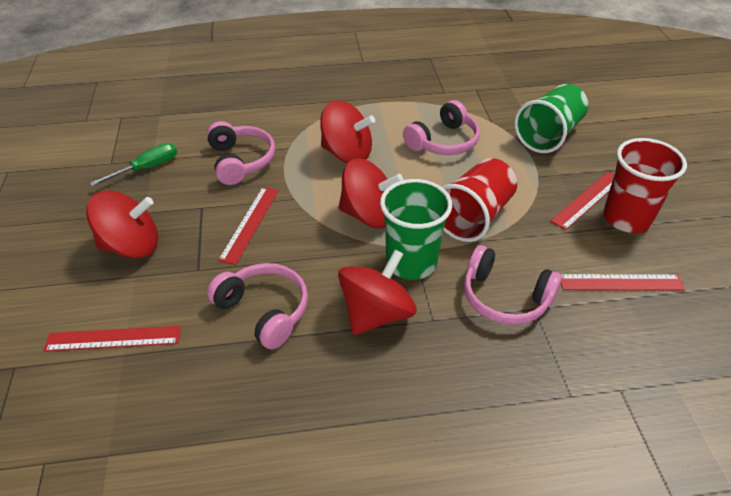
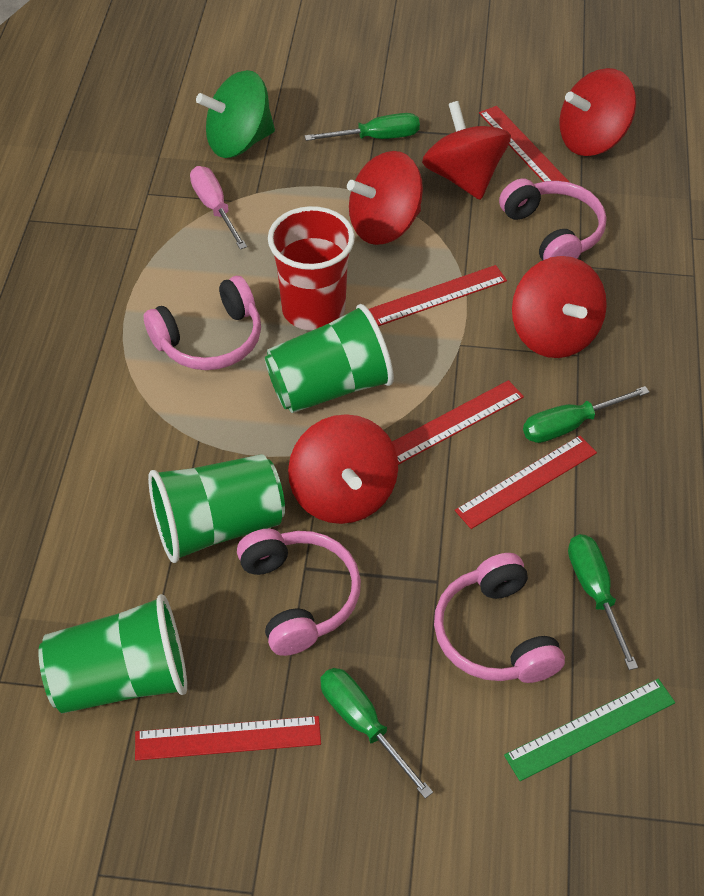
green cup: [380,179,452,280] [514,84,588,153] = 2 -> [38,594,187,713] [148,454,285,563] [265,304,394,413] = 3
green ruler: none = 0 -> [504,679,675,781] = 1
green screwdriver: [90,143,177,186] = 1 -> [305,113,420,141] [320,668,433,799] [523,386,650,443] [568,534,638,670] = 4
green spinning top: none = 0 -> [196,70,275,158] = 1
pink screwdriver: none = 0 -> [190,166,247,249] = 1
red cup: [442,158,517,242] [603,138,687,233] = 2 -> [268,206,355,330] = 1
red ruler: [44,326,181,352] [218,187,279,265] [550,172,614,230] [561,274,685,291] = 4 -> [135,716,321,760] [369,265,507,326] [392,380,524,465] [455,435,597,529] [479,106,569,182] = 5
red spinning top: [86,190,158,258] [320,100,375,163] [338,158,403,229] [338,249,416,335] = 4 -> [288,414,398,524] [347,151,423,245] [422,101,511,200] [512,256,607,358] [559,68,636,156] = 5

